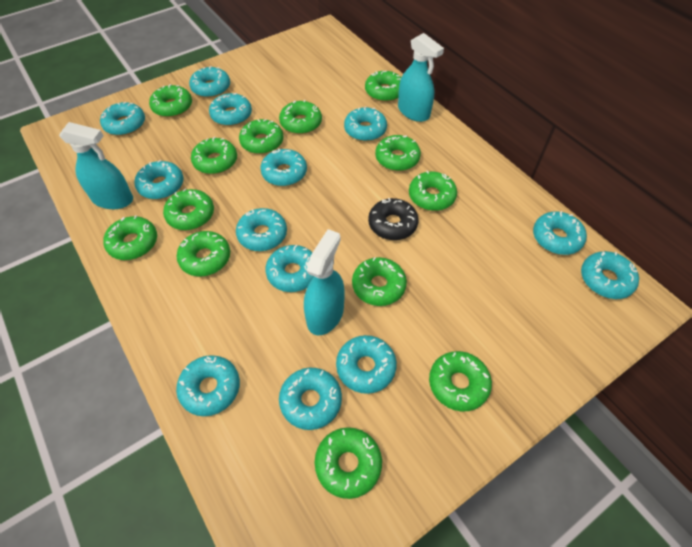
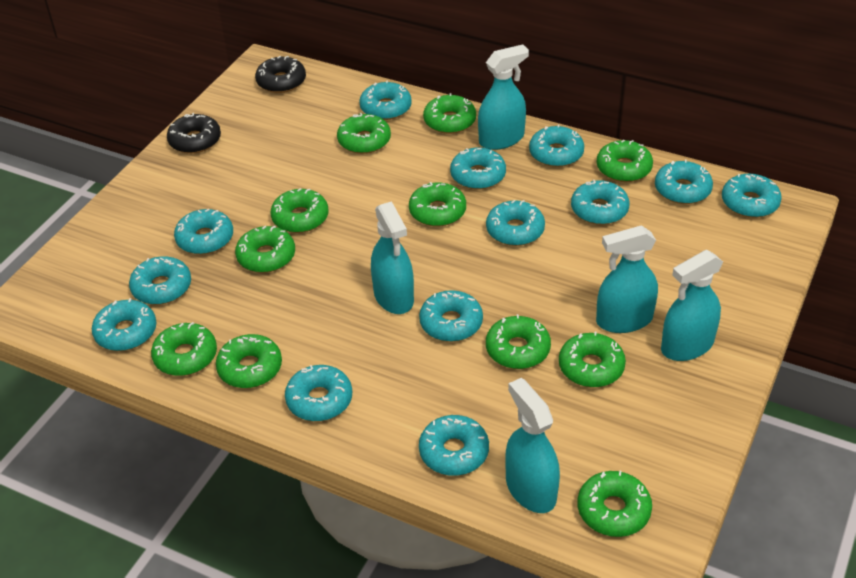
black donut: [368,198,419,240] = 1 -> [167,113,221,154] [255,56,306,93] = 2
green donut: [103,215,157,260] [149,84,192,117] [163,189,214,230] [176,231,230,277] [191,137,237,174] [239,119,283,154] [279,100,322,134] [315,427,382,499] [352,257,407,306] [365,71,402,102] [375,135,421,171] [409,171,457,211] [429,351,492,412] = 13 -> [151,322,217,376] [216,334,282,388] [235,226,295,273] [270,188,328,233] [337,113,391,154] [409,182,466,227] [423,93,476,134] [486,314,551,369] [559,332,626,387] [577,470,652,537] [597,140,653,182] = 11
turquoise spray bottle: [59,122,133,209] [304,229,345,335] [398,33,444,122] = 3 -> [371,201,414,314] [478,45,529,150] [505,378,560,513] [596,225,658,333] [661,250,723,361] = 5

